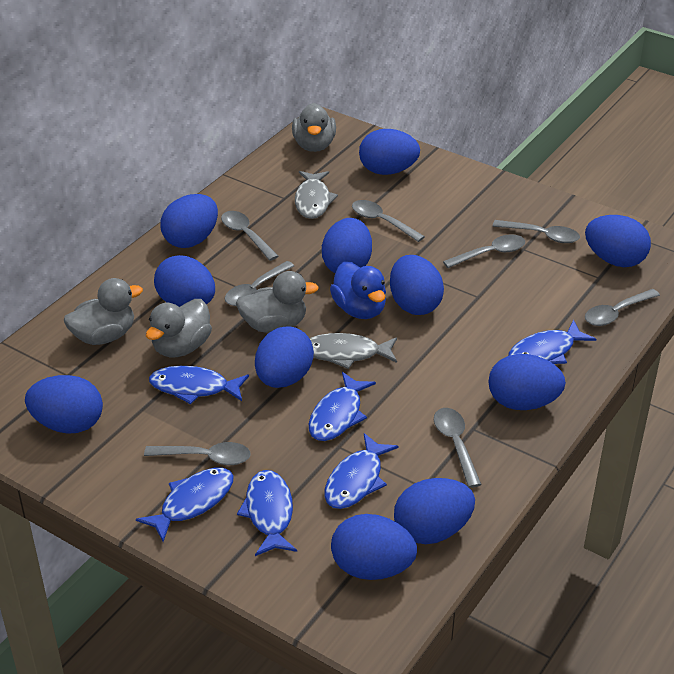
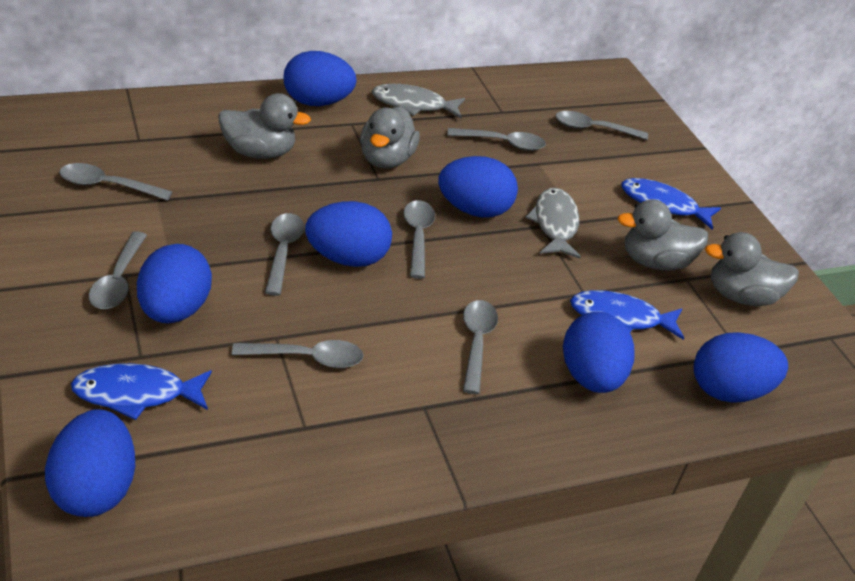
blue duck: [330,261,386,319] = 1 -> none = 0
blue egg: [25,375,103,434] [154,255,215,307] [160,194,218,248] [255,326,314,388] [322,218,372,273] [331,514,417,580] [359,129,420,175] [390,255,444,315] [394,478,475,544] [488,354,566,410] [585,215,651,267] = 11 -> [45,409,135,517] [137,244,212,323] [284,51,357,106] [305,201,392,267] [438,156,518,217] [563,312,635,393] [694,332,788,403] = 7
blue fish: [136,468,233,542] [149,366,249,404] [237,470,297,556] [309,372,376,441] [325,433,399,509] [508,320,596,364] = 6 -> [71,363,212,420] [570,290,684,340] [621,178,721,229] = 3

